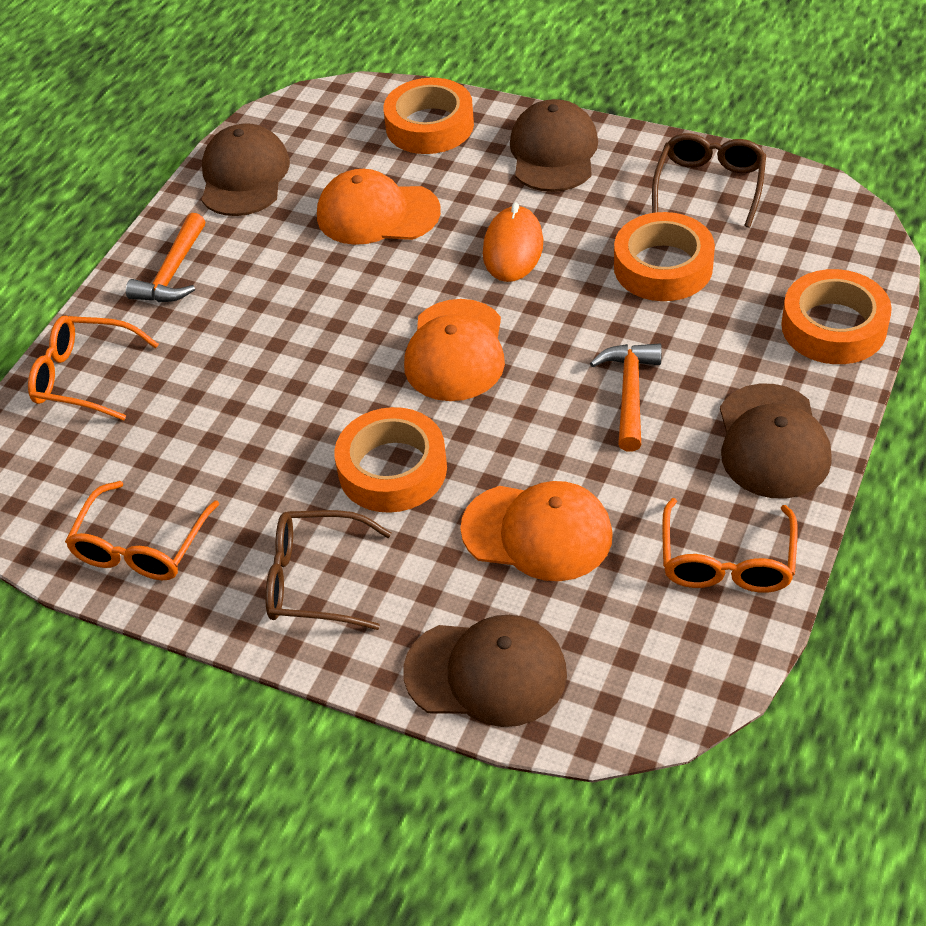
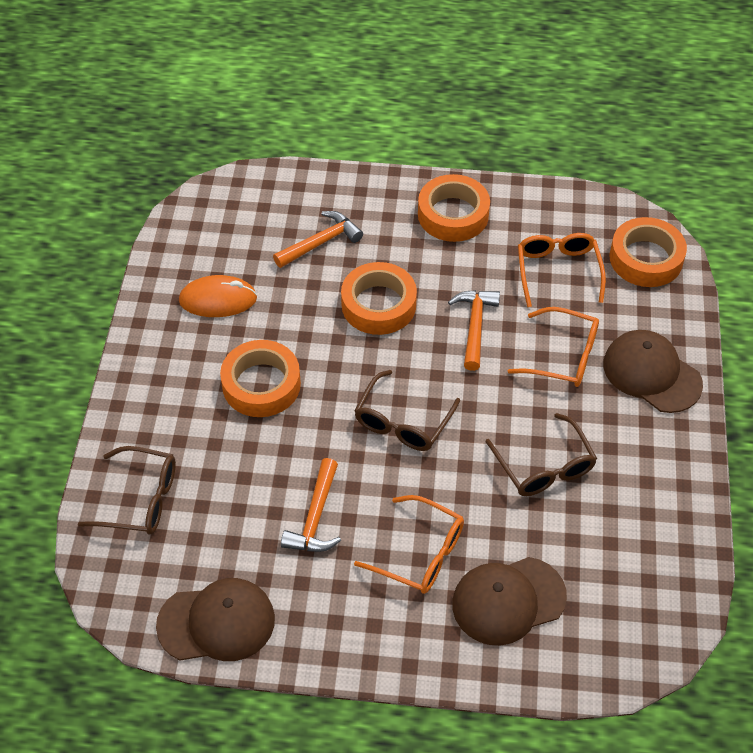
brown cap: [202,123,290,216] [403,615,567,727] [510,99,598,192] [720,384,832,499] = 4 -> [156,578,275,661] [452,557,567,645] [603,330,703,413] = 3
brown glasses: [265,510,391,630] [652,133,766,228] = 2 -> [78,446,176,535] [354,370,460,451] [485,413,597,496] = 3
orange cap: [317,169,441,245] [404,299,505,401] [460,481,613,581] = 3 -> none = 0
orange hammer: [126,213,205,302] [590,343,662,452] = 2 -> [273,211,363,268] [281,458,341,552] [448,290,500,371] = 3

